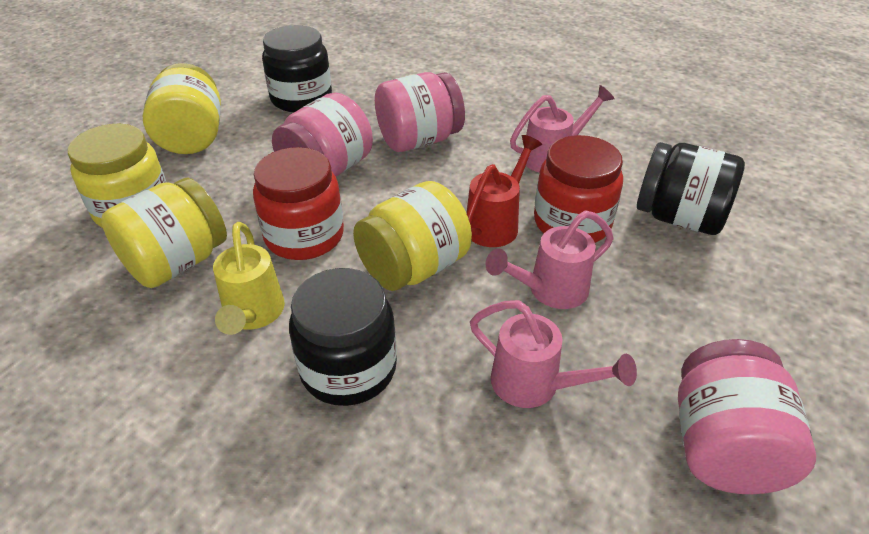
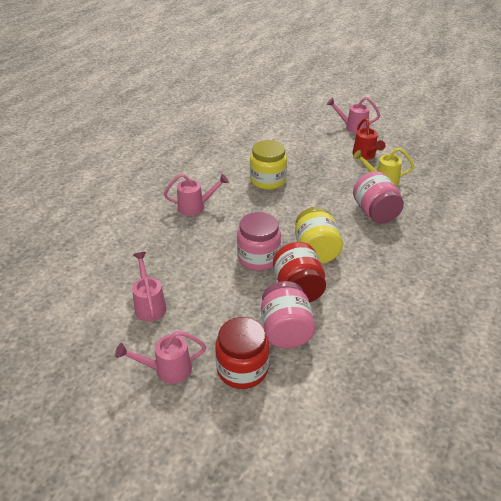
black jar: [262,25,332,112] [289,268,397,406] [637,142,745,235] = 3 -> none = 0
pink watering can: [470,300,637,408] [486,210,614,309] [510,85,614,172] = 3 -> [115,331,206,384] [132,252,167,322] [164,174,229,216] [327,97,380,133] = 4
yellow jar: [68,124,166,228] [101,178,227,288] [143,63,221,154] [353,181,472,291] = 4 -> [250,140,287,190] [295,207,343,264] = 2

